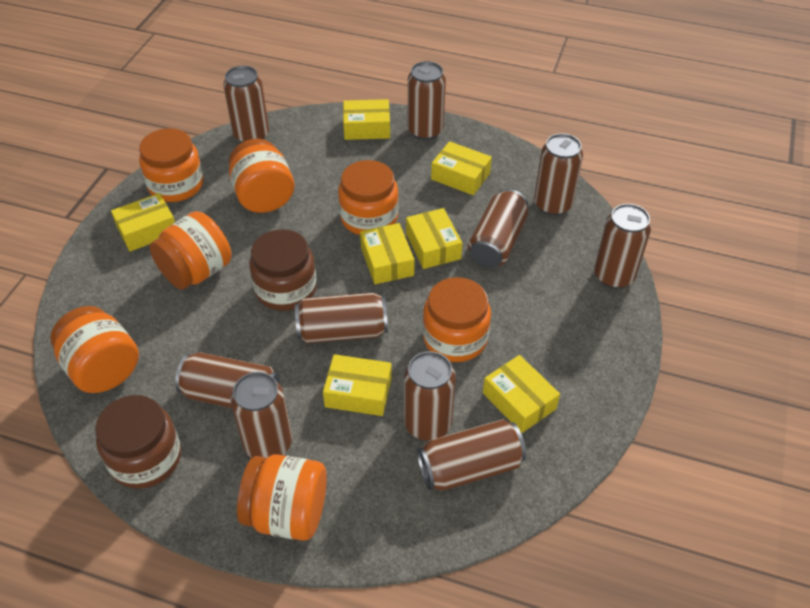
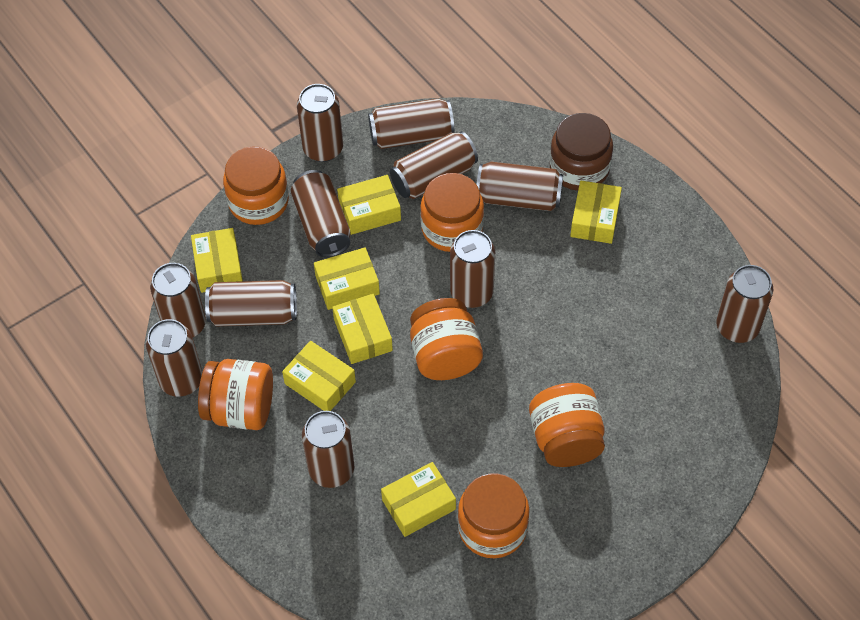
brown can: [175,352,280,408] [223,66,269,143] [231,372,292,458] [295,293,388,343] [404,351,456,441] [408,61,446,140] [417,419,526,491] [468,189,528,268] [534,133,583,216] [594,204,651,289] = 10 -> [146,319,202,397] [150,263,206,337] [205,280,297,326] [291,170,351,257] [297,84,343,162] [302,411,354,488] [368,99,454,149] [390,131,478,199] [450,230,495,308] [477,162,563,211] [716,265,773,343] = 11
brown jar: [95,395,181,489] [249,229,317,311] = 2 -> [550,113,613,191] = 1
orange jar: [50,306,139,393] [139,128,204,202] [149,211,231,290] [229,139,295,213] [237,454,327,541] [338,160,399,235] [423,277,491,362] = 7 -> [198,359,273,430] [223,147,289,225] [410,298,483,380] [420,173,484,252] [458,474,529,558] [529,383,605,467] = 6

